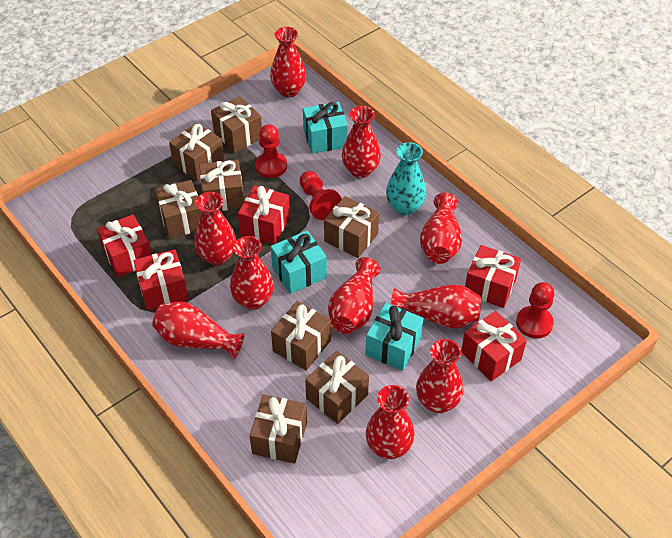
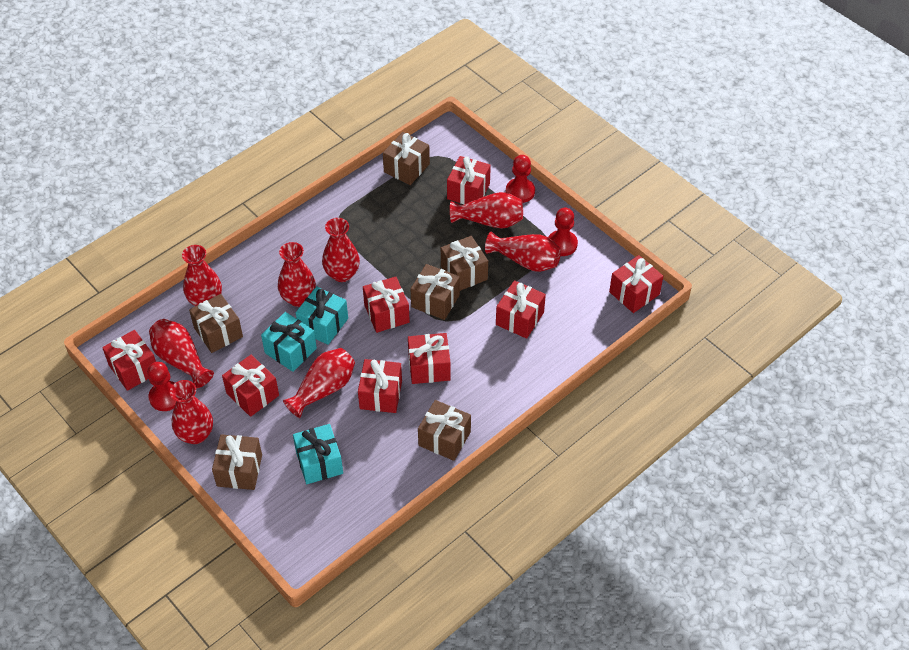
brown gift: [155,180,202,239] [169,123,225,181] [199,160,244,211] [211,96,262,153] [249,395,307,463] [271,301,331,370] [305,351,369,424] [324,196,379,258] = 8 -> [189,294,243,353] [212,434,262,490] [383,132,430,185] [410,264,460,320] [418,400,471,461] [441,236,488,291] = 6
red gift: [97,214,152,277] [134,249,189,311] [238,185,290,245] [461,311,527,381] [465,245,521,308] = 5 -> [102,330,156,391] [222,355,279,417] [358,359,402,413] [363,277,410,333] [408,333,451,384] [447,156,491,204] [496,280,546,339] [609,255,663,313] = 8
red vase: [152,302,245,359] [194,192,236,265] [230,236,274,310] [270,27,306,97] [328,257,381,334] [342,106,381,178] [366,385,415,459] [391,284,481,328] [416,339,464,413] [420,193,462,264] = 10 -> [149,319,214,388] [170,380,213,444] [182,245,222,306] [278,242,316,307] [283,348,355,418] [322,218,360,282] [450,192,523,229] [485,231,561,272] = 8
turquoise vase: [386,142,426,215] = 1 -> none = 0

